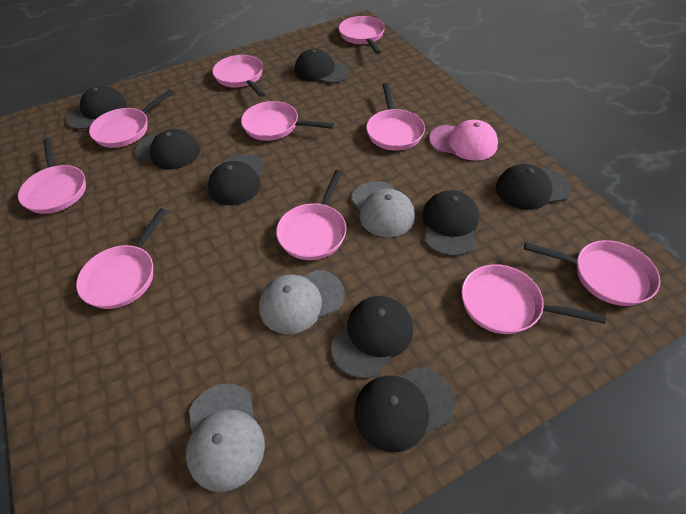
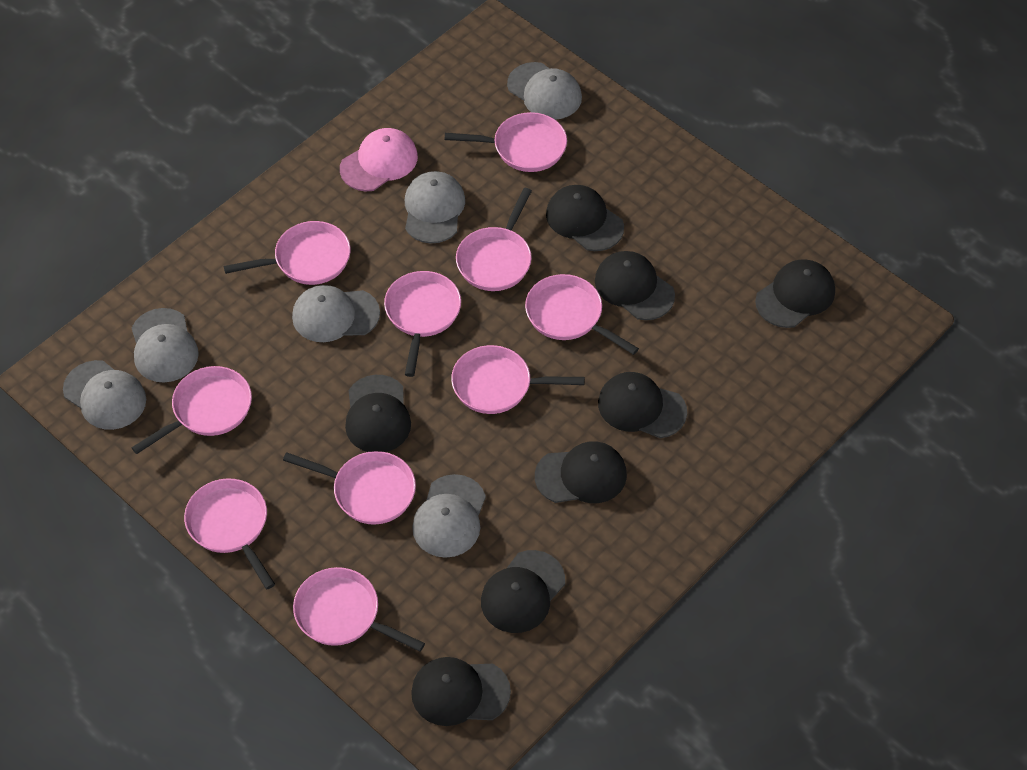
grey cap: [186,383,265,492] [259,270,345,334] [351,181,415,237] = 3 -> [63,360,146,430] [132,308,199,382] [292,285,380,342] [405,171,465,243] [412,474,486,558] [507,62,582,120] = 6

